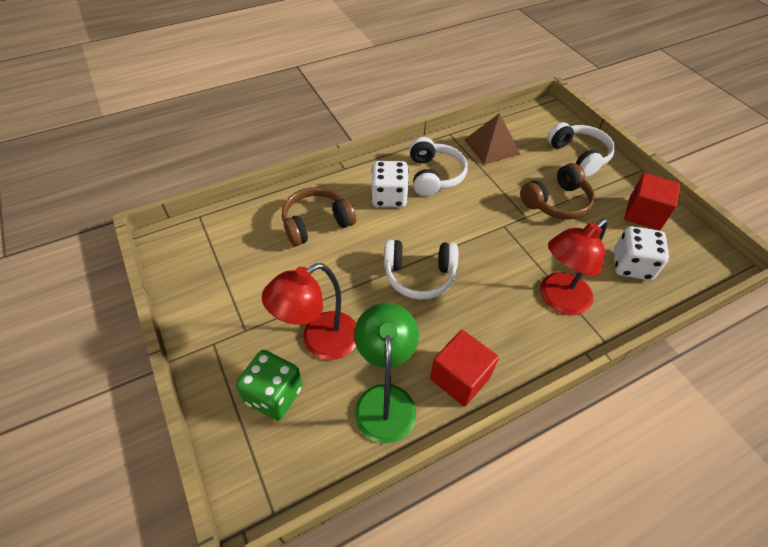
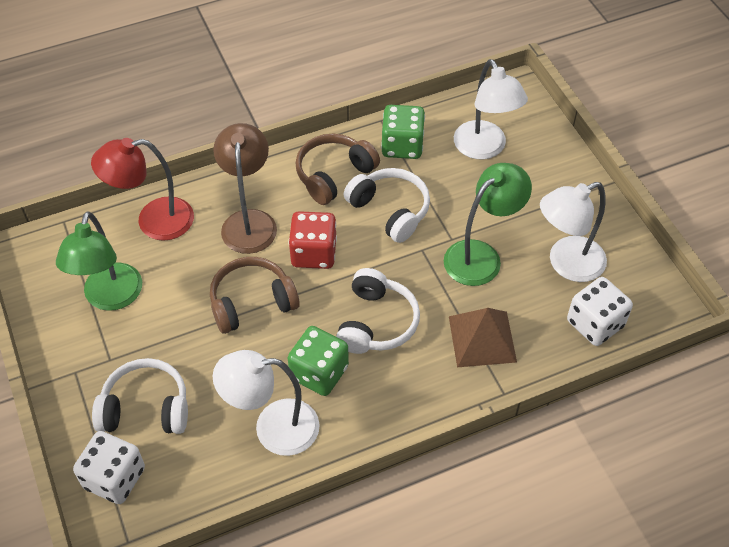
brown lamp: none = 0 -> [213,123,277,254] = 1
green dice: [236,350,303,420] = 1 -> [288,326,349,396] [381,105,425,159] = 2
green lamp: [354,303,419,443] = 1 -> [56,211,142,311] [444,163,532,286] = 2
red cube: [430,330,499,407] [624,173,680,231] = 2 -> none = 0
red dice: none = 0 -> [289,211,337,269] = 1
red lamp: [262,263,356,360] [540,218,608,315] = 2 -> [91,138,194,241] = 1
white lamp: none = 0 -> [213,350,320,456] [454,59,528,159] [540,182,607,282] = 3

